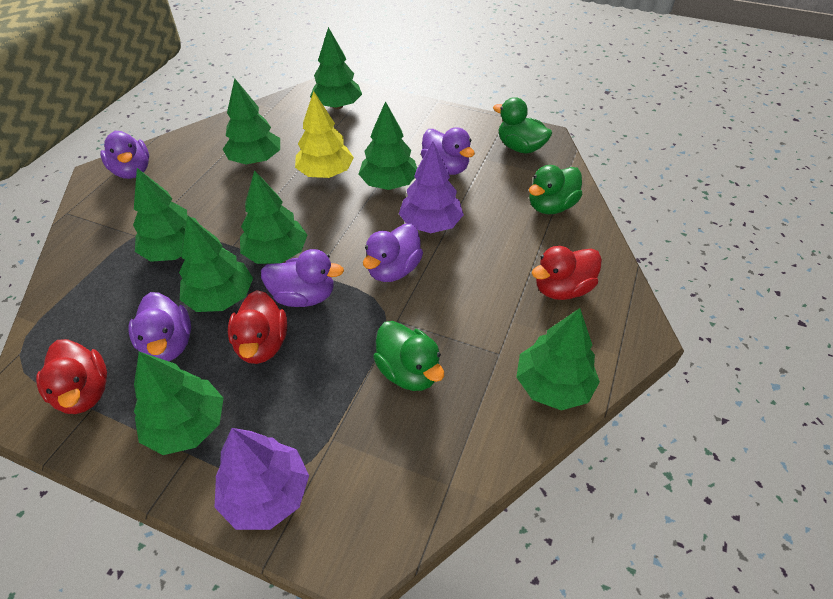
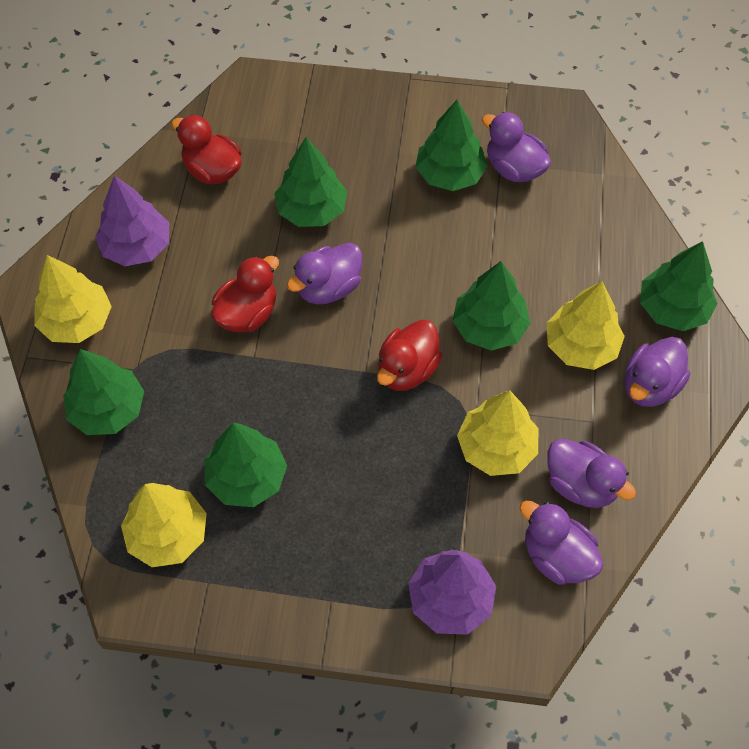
green duck: [373,321,444,391] [493,97,552,153] [529,165,582,214] = 3 -> none = 0
green tree: [133,168,198,262] [134,352,224,455] [179,216,253,312] [223,78,280,164] [240,170,307,264] [310,27,362,109] [359,101,417,190] [516,308,600,410] = 8 -> [63,349,144,435] [205,423,287,507] [274,137,347,227] [416,100,488,191] [452,261,530,351] [640,241,718,331] = 6
yellow tree: [295,91,354,178] = 1 -> [34,255,112,343] [121,483,207,567] [457,390,538,476] [547,281,625,370] = 4

